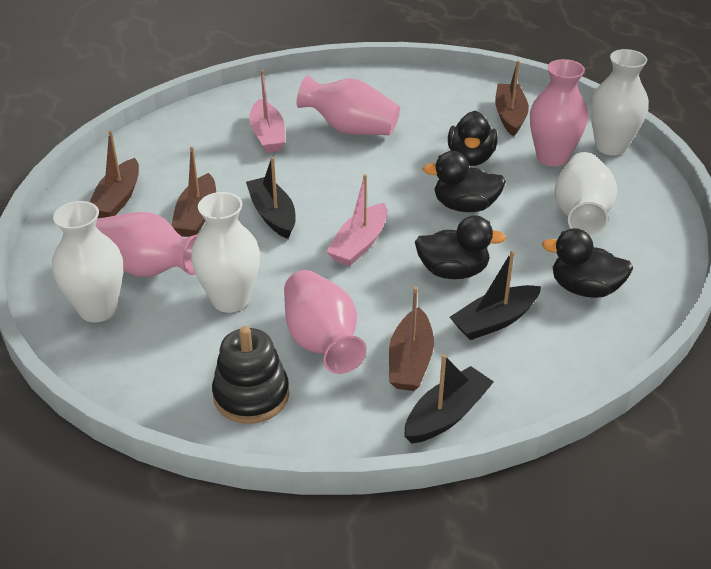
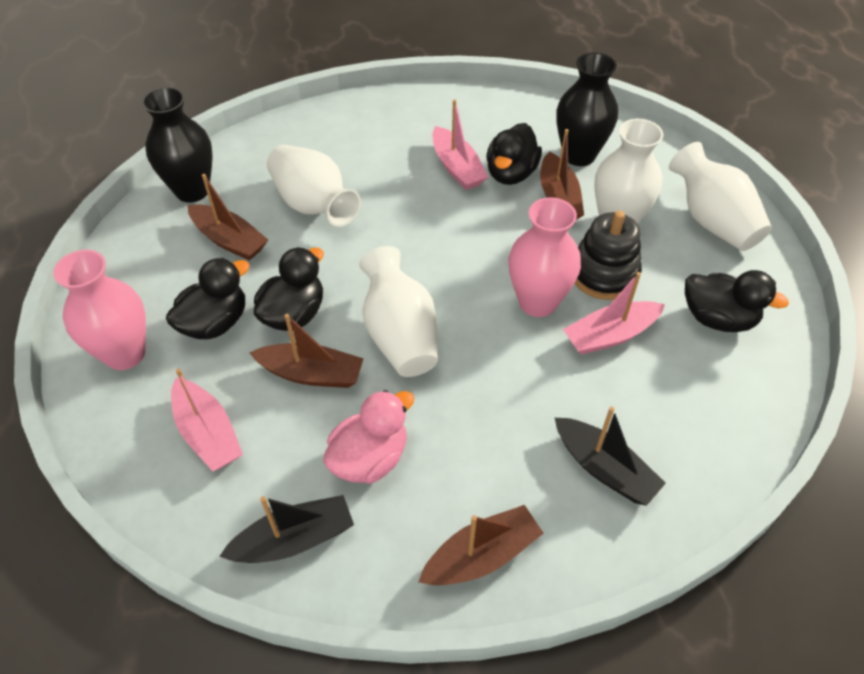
black boat: [246,157,296,239] [404,354,494,443] [450,251,541,340] = 3 -> [219,495,354,563] [555,407,666,506] = 2
black vase: none = 0 -> [142,87,213,202] [556,52,618,166] = 2
pink boat: [249,70,285,153] [326,174,387,266] = 2 -> [171,369,243,471] [433,99,488,190] [563,272,665,355] = 3
pink duck: none = 0 -> [323,390,414,484] = 1
pink vase: [96,212,198,277] [284,270,367,374] [297,75,400,135] [530,59,588,167] = 4 -> [53,250,146,370] [508,197,581,317] = 2

